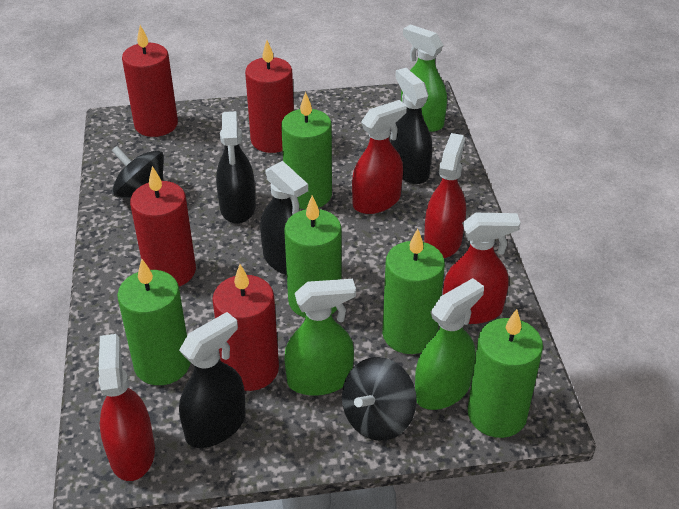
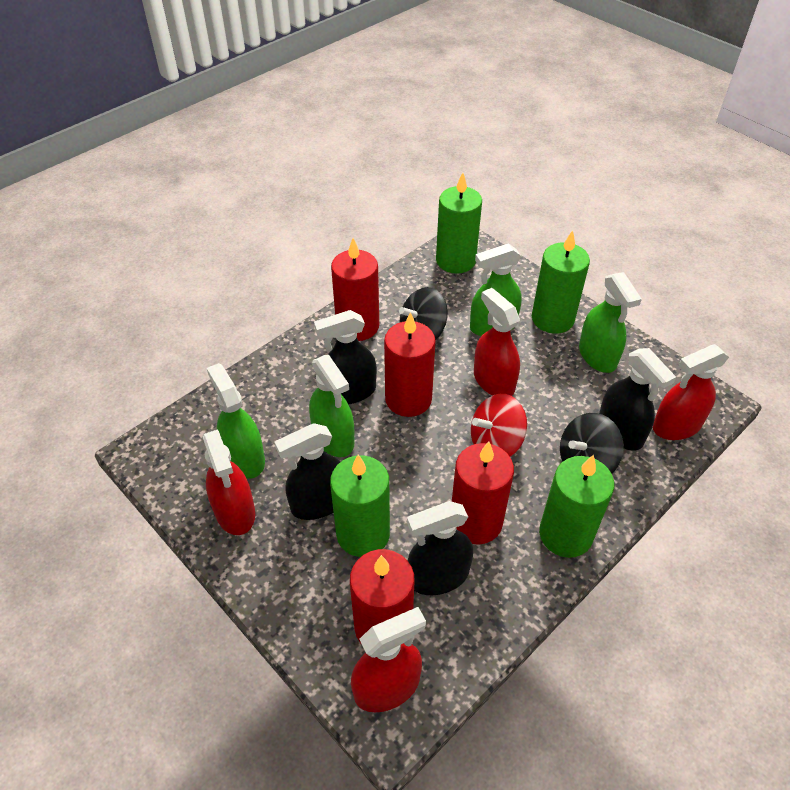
green candle: [117,259,191,385] [281,92,332,209] [284,196,342,318] [382,229,445,354] [468,309,543,438] = 5 -> [330,455,390,557] [436,173,482,274] [532,230,590,334] [539,455,614,558] = 4
green spray bottle: [285,279,356,396] [401,25,447,132] [415,278,484,410] = 3 -> [207,363,265,479] [309,355,354,457] [470,243,522,336] [579,272,642,373] = 4
red spinning top: none = 0 -> [471,394,527,457] = 1

